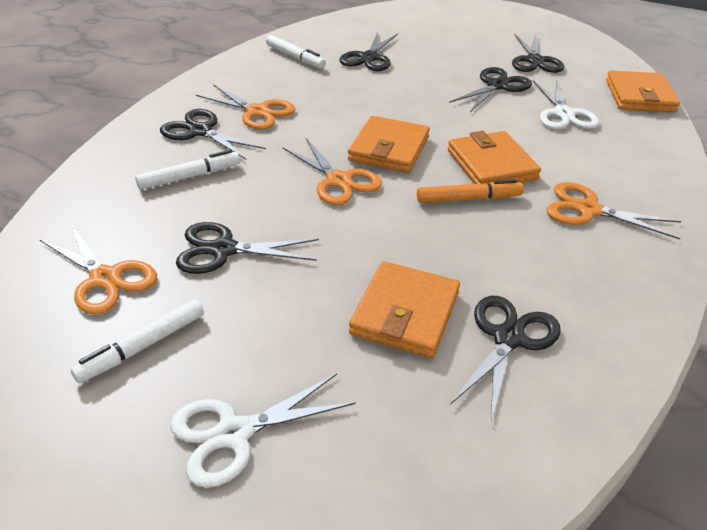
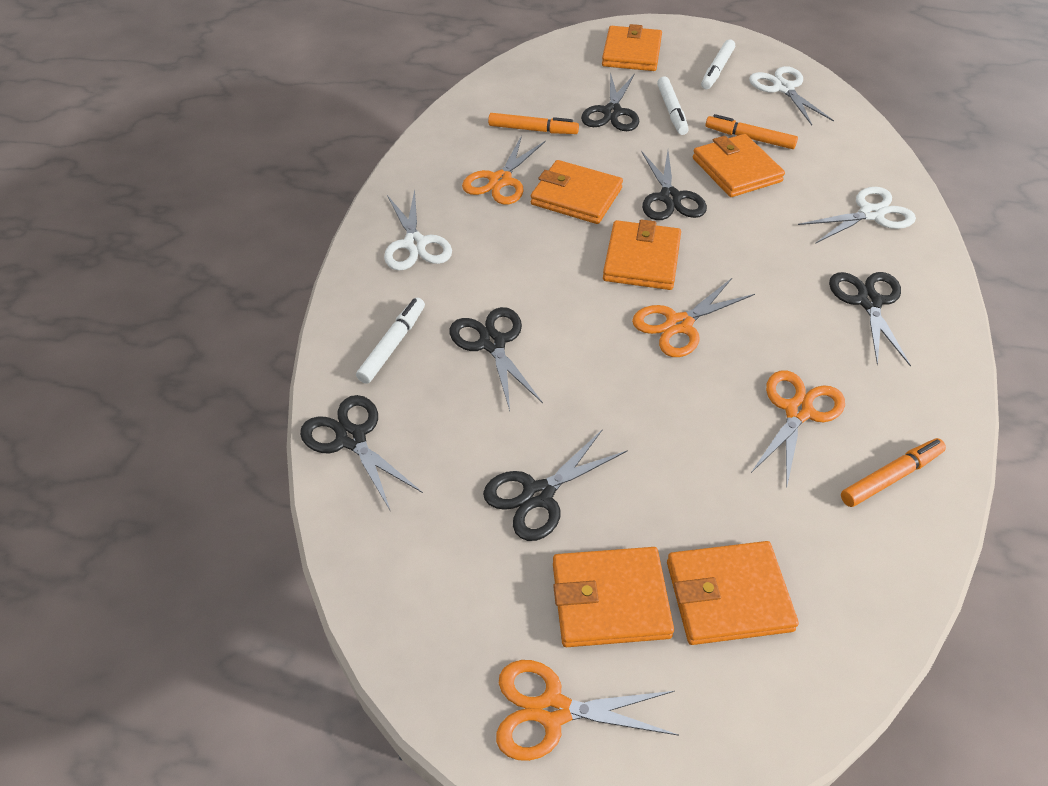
orange marker: [417,179,524,203] = 1 -> [488,113,579,134] [706,114,798,149] [841,438,946,507] = 3
orange wallet: [348,116,430,173] [349,261,460,358] [448,131,541,184] [606,71,680,113] = 4 -> [531,160,623,224] [553,547,674,647] [602,24,662,71] [603,219,681,290] [667,541,799,645] [693,134,785,197] = 6
white scissors: [170,373,356,488] [533,79,599,129] = 2 -> [384,190,452,271] [749,66,834,125] [798,187,916,244] = 3

